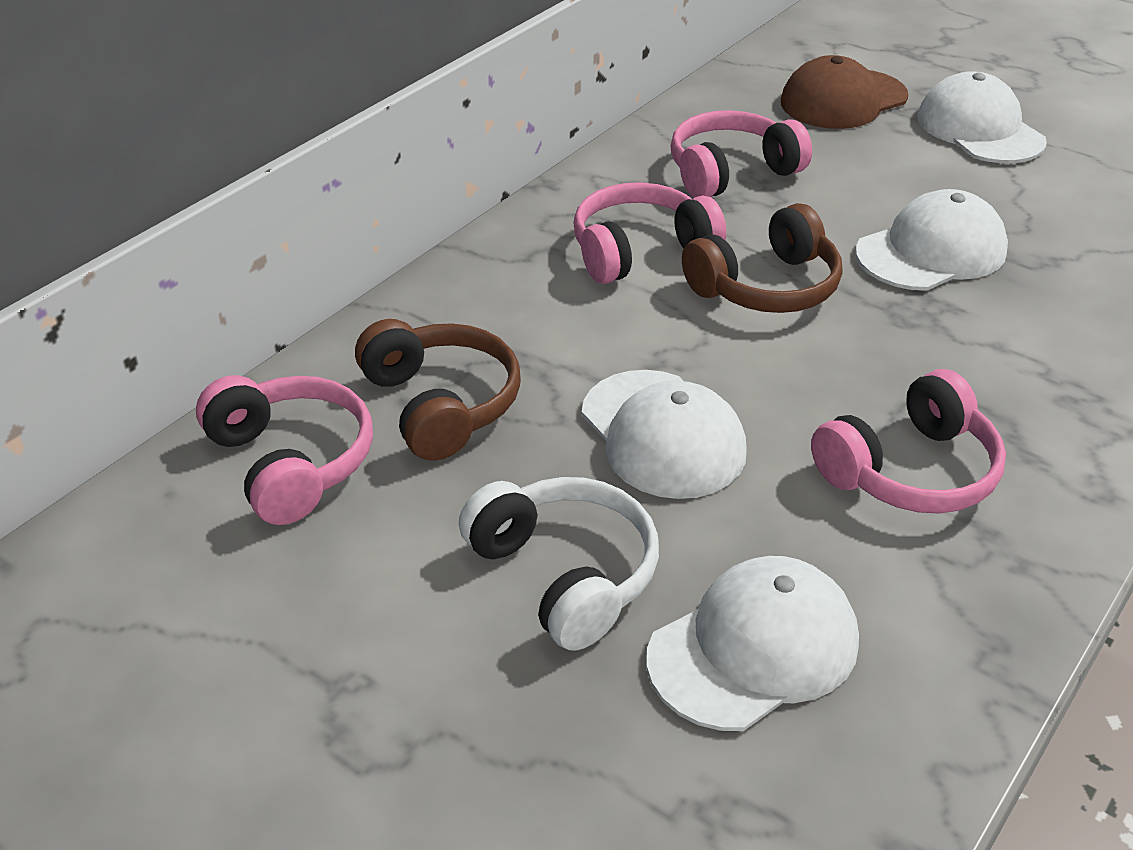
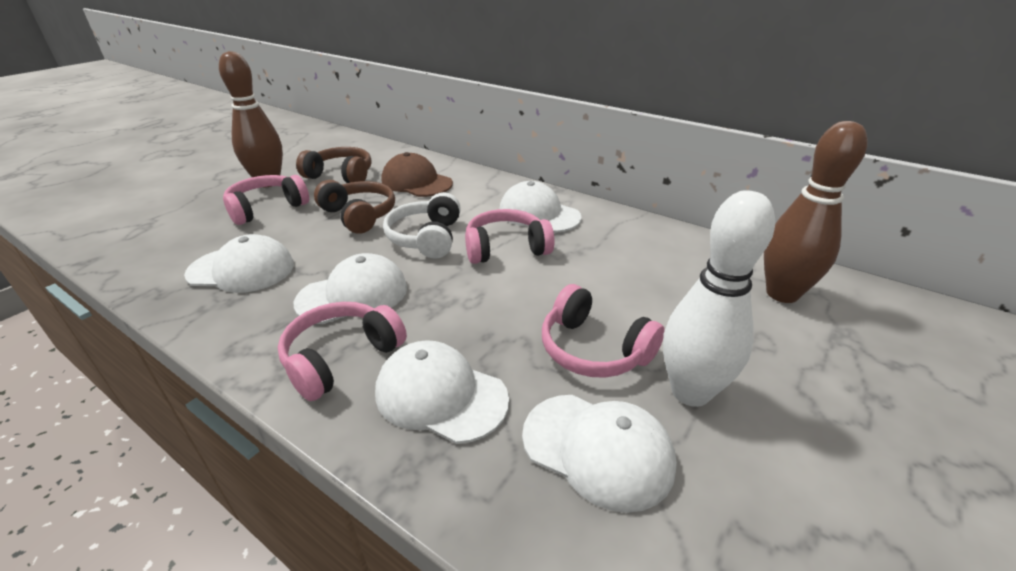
brown bowling pin: none = 0 -> [219,51,283,187] [764,121,868,303] = 2
white bowling pin: none = 0 -> [663,190,775,407] = 1
white cap: [582,370,747,499] [646,556,859,731] [855,189,1008,291] [917,71,1047,163] = 4 -> [184,234,294,293] [294,253,407,324] [375,340,509,444] [500,181,582,233] [522,395,677,513] = 5

